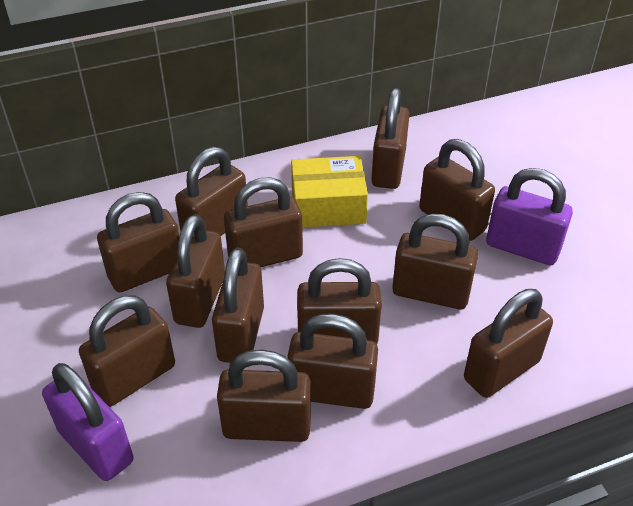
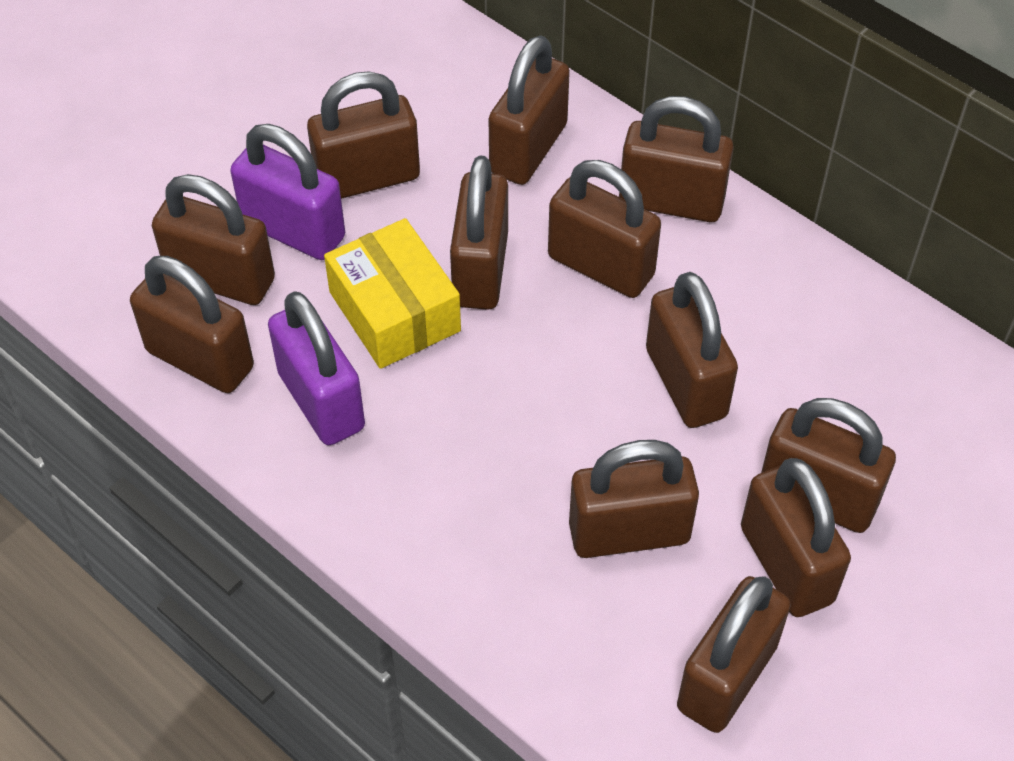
brown padlock: [79,295,175,407] [97,192,179,292] [166,214,225,328] [175,147,248,236] [212,248,264,363] [217,350,311,442] [224,177,303,267] [287,314,378,409] [297,258,382,344] [371,88,409,189] [392,214,478,310] [419,139,495,241] [464,289,553,398] = 13 -> [130,256,254,393] [152,174,275,305] [307,71,420,199] [450,155,508,310] [489,35,570,185] [548,160,661,298] [569,440,699,558] [619,96,734,222] [646,272,738,428] [677,576,791,733] [741,458,851,617] [761,398,896,533] = 12

